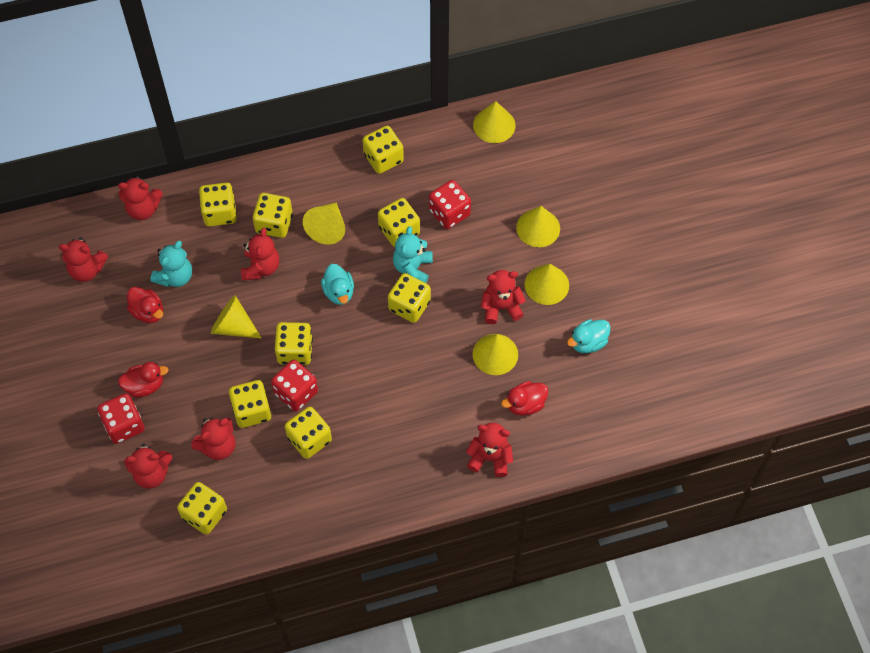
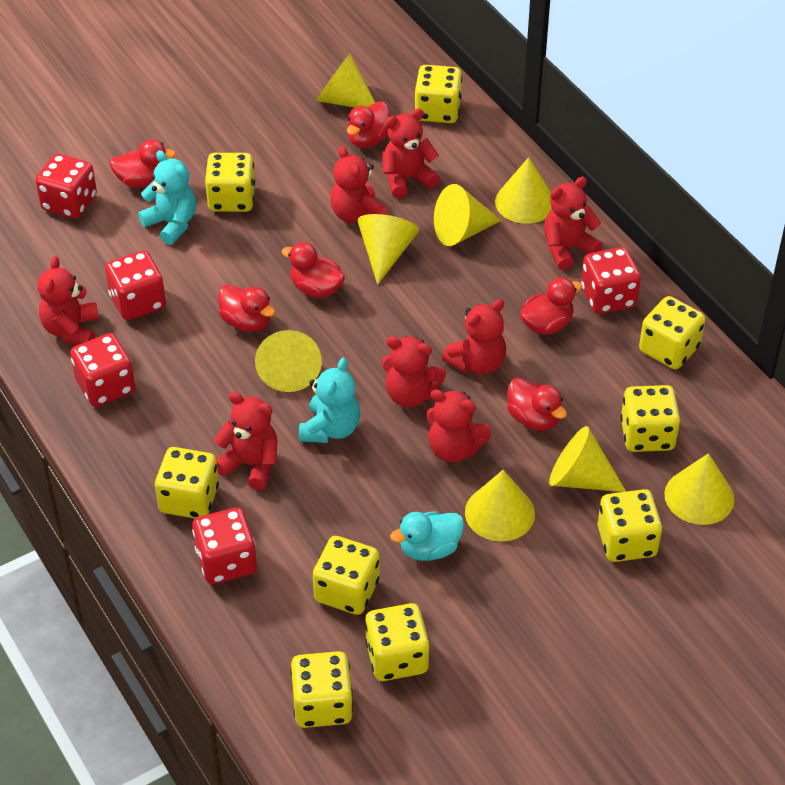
red dice: [97,393,145,444] [271,360,318,411] [429,180,471,229] = 3 -> [35,153,97,219] [70,333,135,407] [105,250,166,320] [192,507,257,584] [581,247,641,314] = 5
red duck: [118,362,169,397] [127,287,163,323] [501,381,549,416] = 3 -> [109,139,176,188] [218,284,275,332] [282,242,345,298] [347,101,390,148] [507,378,567,431] [520,277,582,335] = 6
red teddy bear: [59,237,108,282] [118,176,163,220] [124,444,173,489] [191,418,236,460] [241,228,279,281] [466,423,513,477] [481,270,526,324] = 7 -> [37,256,99,345] [214,392,277,490] [330,146,387,223] [381,336,446,407] [383,108,440,198] [427,389,491,462] [442,299,506,375] [544,177,603,270] = 8
turquoise duck: [321,264,354,305] [567,319,611,353] = 2 -> [390,511,464,561] = 1
yellow cone: [211,295,261,338] [303,202,345,245] [473,101,516,143] [473,334,518,375] [516,206,560,247] [525,264,569,305] = 6 -> [255,330,322,392] [316,54,375,108] [357,214,419,285] [434,184,501,246] [465,470,535,542] [495,157,552,224] [549,426,626,492] [664,453,735,525] = 8

